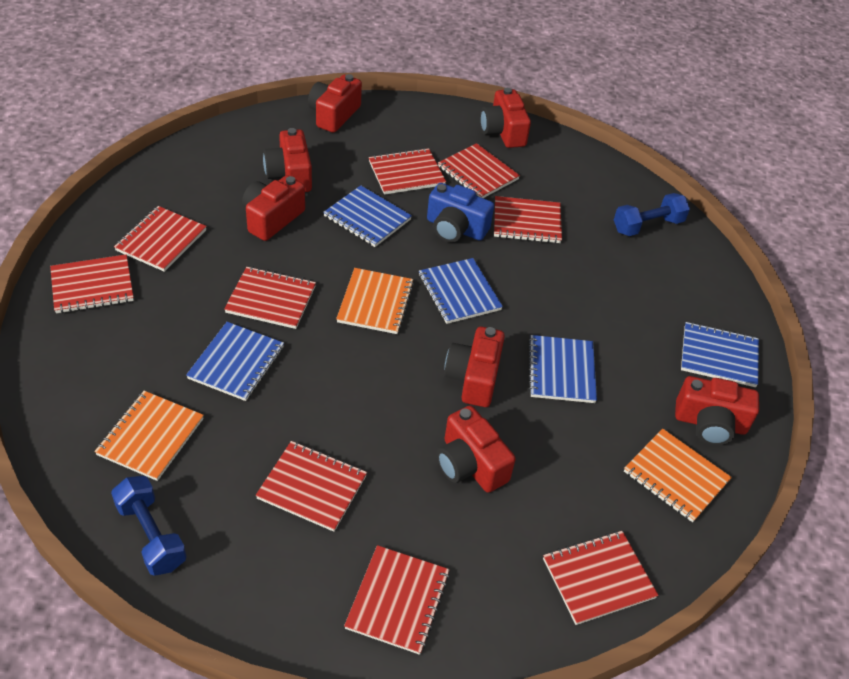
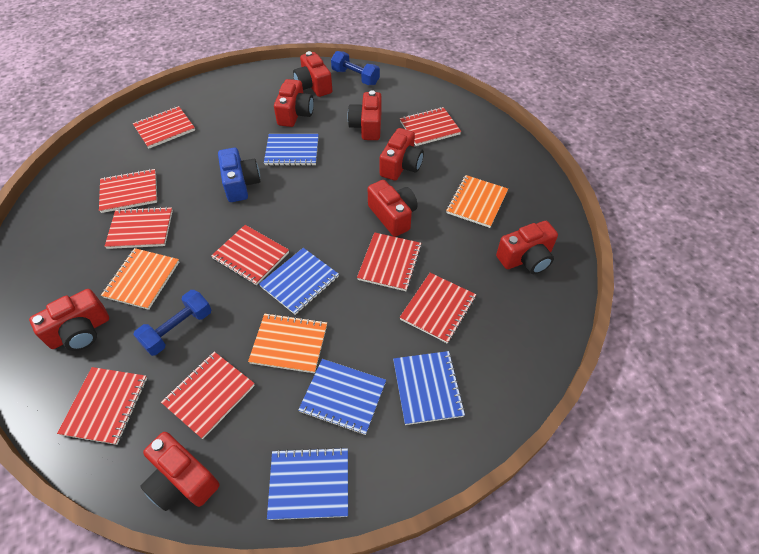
red camera: [242,175,305,241] [263,128,312,192] [308,74,362,133] [437,406,516,493] [444,327,505,407] [480,88,531,148] [675,376,759,445] = 7 -> [29,289,109,351] [140,432,219,511] [274,79,314,127] [293,51,332,97] [347,91,382,140] [368,180,418,237] [380,128,424,181] [496,221,558,274] = 8

